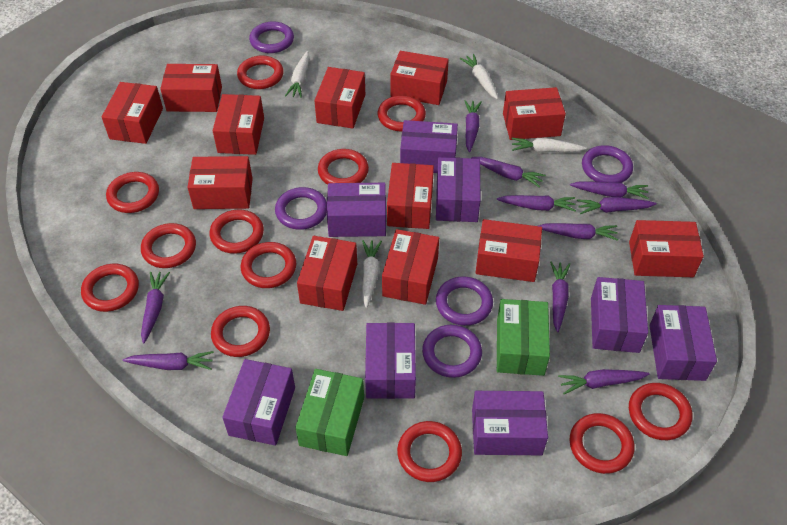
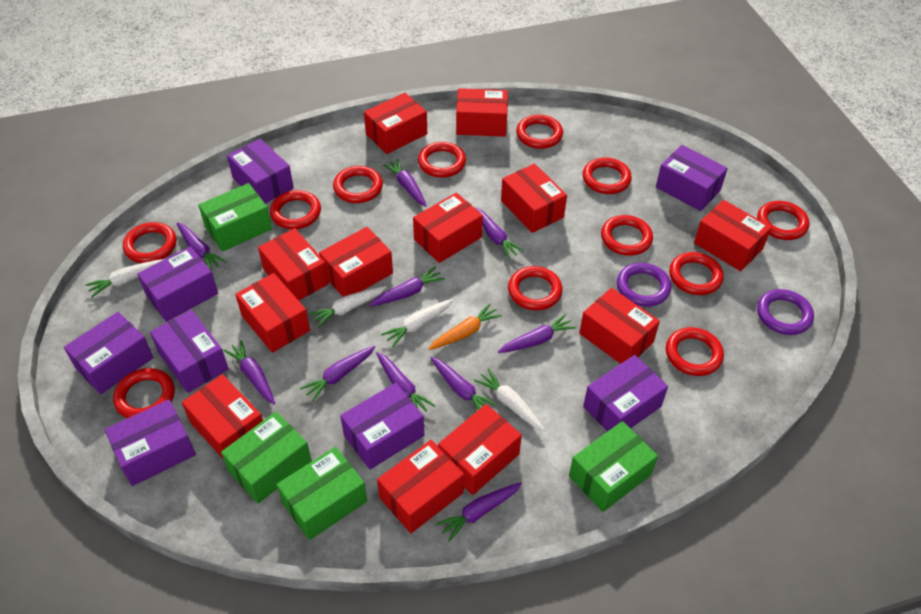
green box: [295,369,364,456] [497,299,550,376] = 2 -> [198,183,272,252] [221,411,312,504] [277,447,367,540] [569,421,658,512] = 4
orange carrot: none = 0 -> [428,303,502,350] = 1
purple ring: [249,21,294,53] [275,187,327,230] [422,325,482,378] [436,277,493,326] [582,145,633,183] = 5 -> [617,263,671,307] [757,289,814,335] = 2

